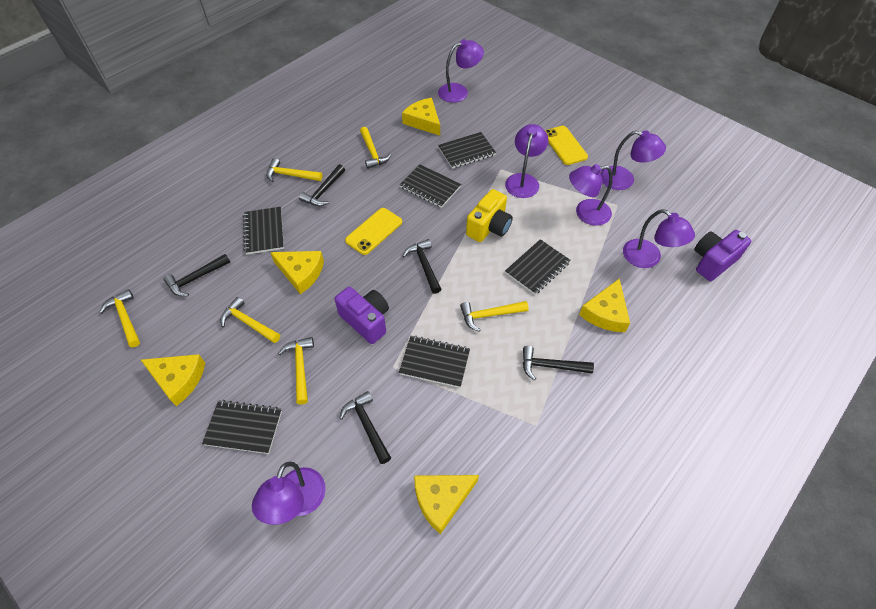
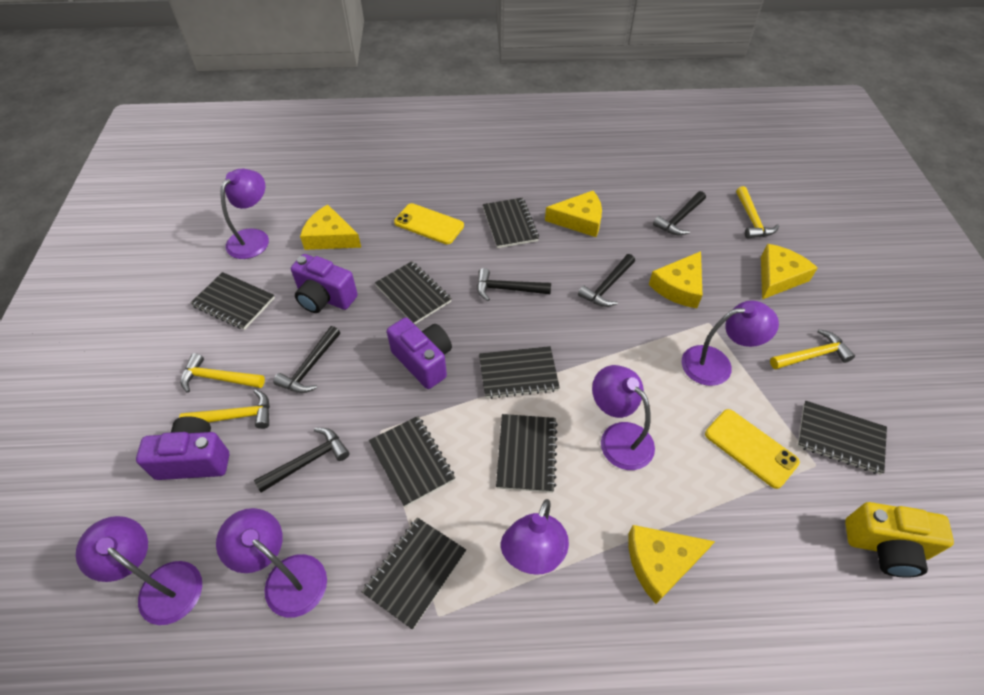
black notebook: [202,400,282,454] [243,207,284,255] [399,335,470,388] [400,164,461,208] [438,132,496,169] [505,239,570,295] = 6 -> [190,272,275,330] [362,517,466,630] [369,416,455,507] [375,261,452,325] [479,346,560,399] [483,198,539,248] [496,414,558,493] [797,401,887,475] = 8
purple camera: [335,287,389,344] [694,230,751,281] = 2 -> [136,416,229,480] [291,254,358,313] [387,318,452,389] = 3
yellow hammer: [99,289,140,348] [220,297,280,343] [267,158,322,182] [278,337,314,405] [360,127,391,169] [460,301,529,332] = 6 -> [179,389,270,429] [181,353,265,393] [736,186,779,239] [770,329,855,370] = 4

